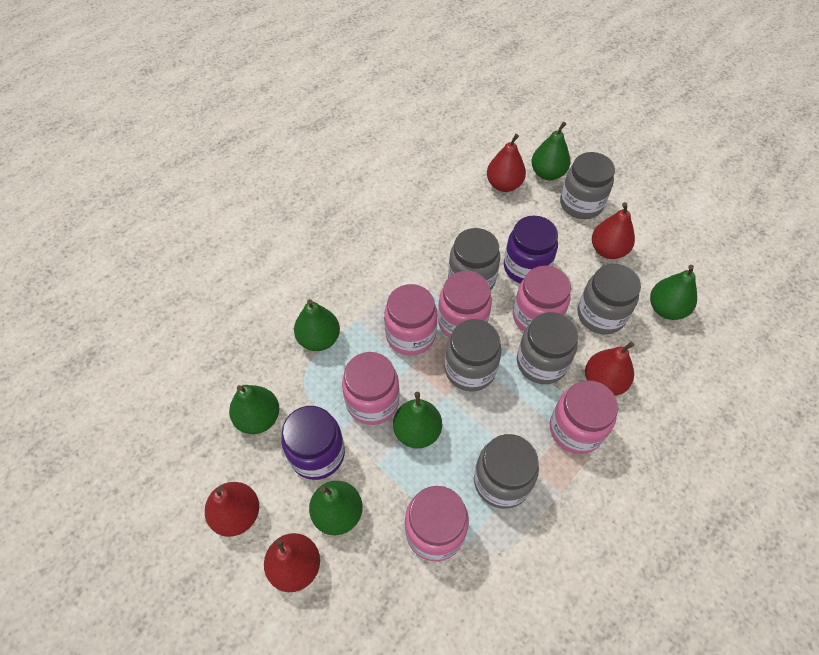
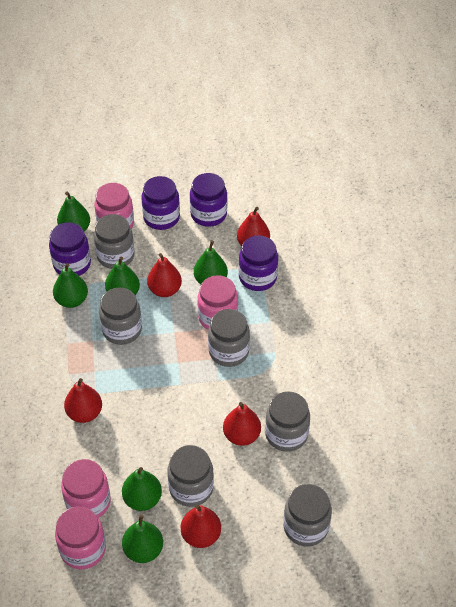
pink jar: [342,352,400,425] [384,284,437,356] [405,486,469,562] [438,271,492,338] [513,266,571,332] [550,380,618,454] = 6 -> [55,506,106,569] [61,459,111,518] [94,183,134,229] [197,275,238,330] = 4
purple jar: [281,406,345,480] [504,216,558,284] = 2 -> [49,222,91,276] [141,176,180,230] [190,173,227,227] [239,235,278,291] = 4

